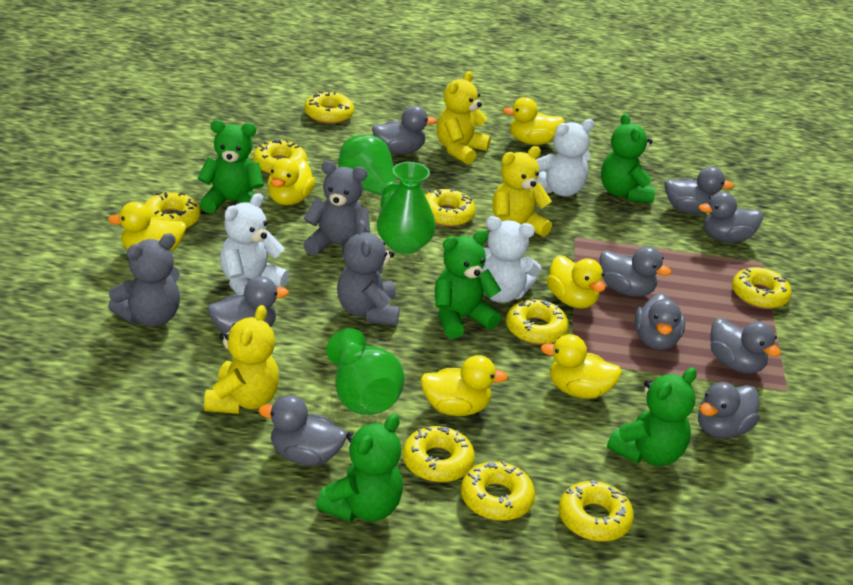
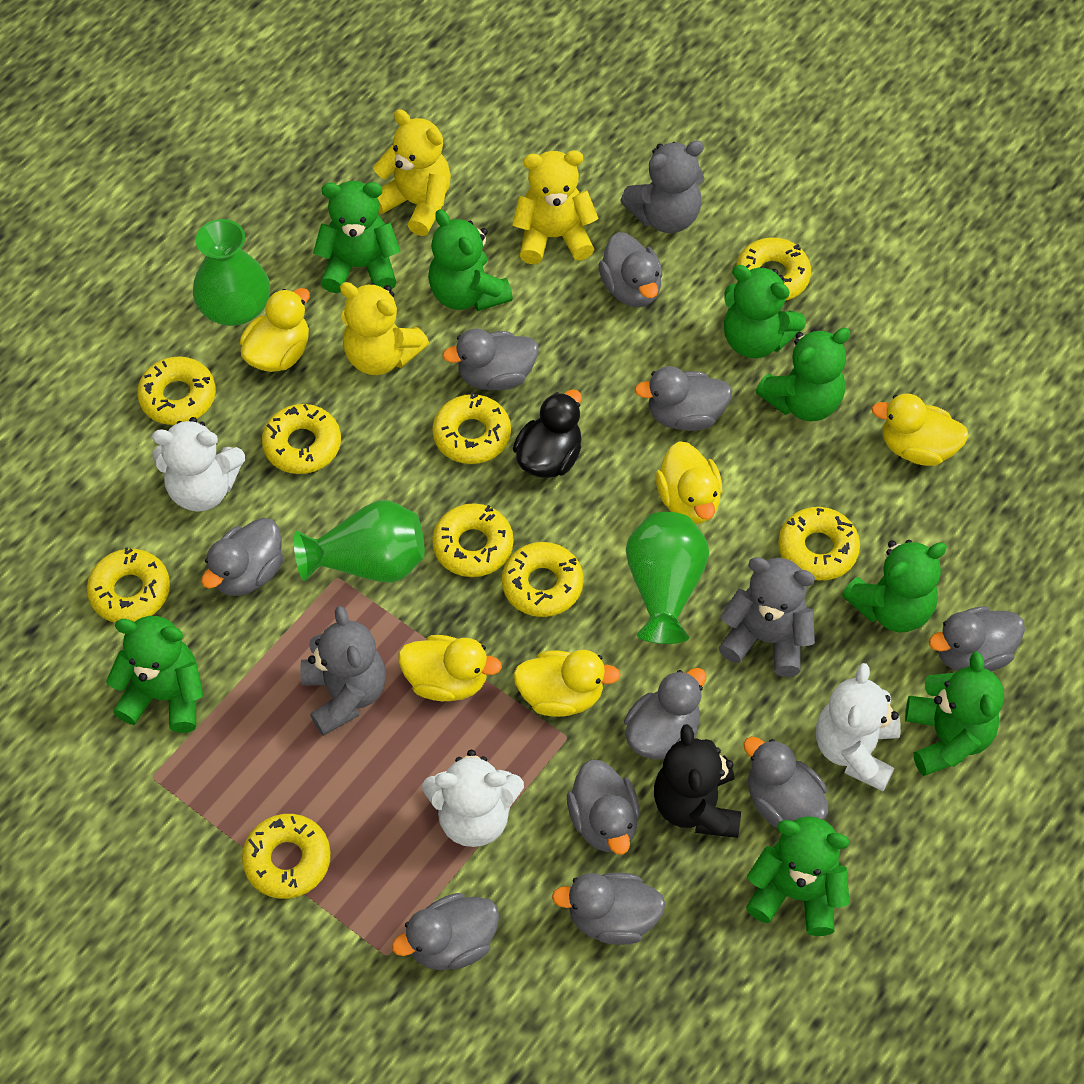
black duck: none = 0 -> [513,389,582,478] = 1
black teddy bear: none = 0 -> [654,724,741,838] = 1
green teddy bear: [198,120,264,213] [316,414,403,522] [435,230,501,339] [601,113,655,203] [607,368,697,466] = 5 -> [106,616,204,733] [313,181,401,293] [428,209,513,311] [724,265,806,358] [746,816,850,936] [756,328,850,422] [842,540,947,632] [905,652,1004,776] = 8
grey duck: [208,276,289,334] [258,395,347,466] [372,106,437,155] [599,246,671,297] [634,293,685,350] [665,167,734,214] [698,382,760,439] [699,192,763,243] [710,318,781,374] = 9 -> [201,518,284,596] [392,893,499,970] [442,328,539,390] [552,873,665,945] [567,759,640,855] [598,232,662,307] [624,668,706,760] [634,366,732,431] [743,737,828,828] [929,606,1025,671] = 10
yellow duck: [108,202,186,252] [268,158,316,205] [420,355,508,416] [503,97,564,145] [540,334,622,399] [547,255,605,309] = 6 -> [240,288,310,372] [398,635,502,701] [513,650,621,717] [655,441,722,524] [871,393,969,466] = 5

